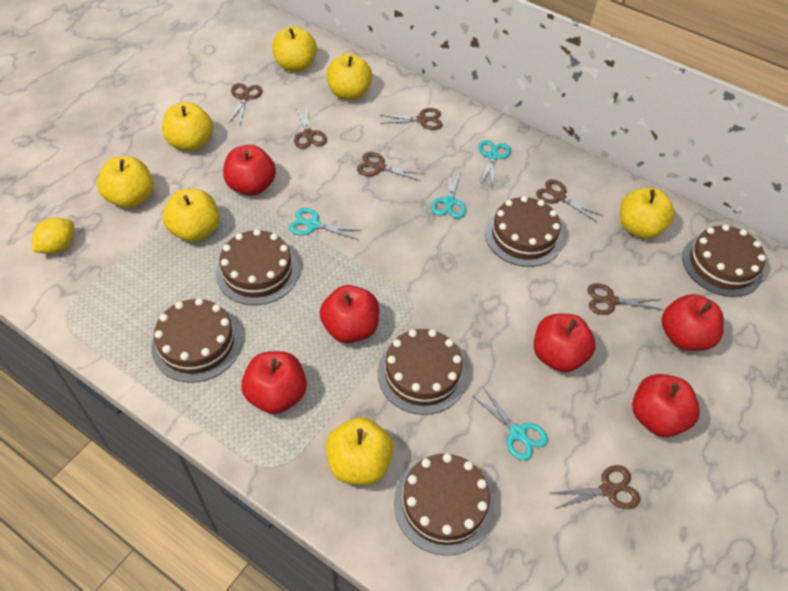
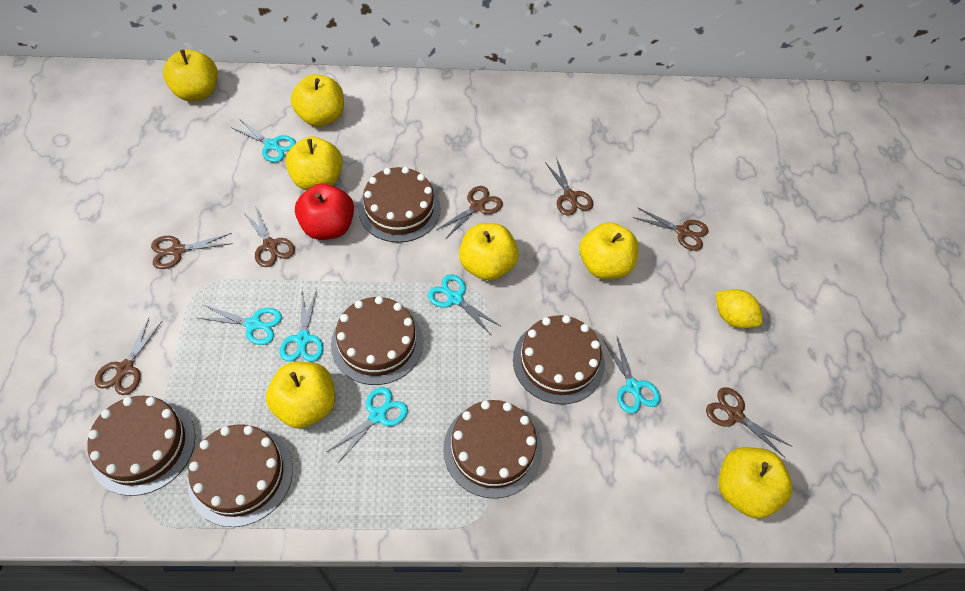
red apple: [223,145,276,196] [241,351,307,414] [320,285,379,343] [534,314,596,372] [632,374,700,437] [661,294,724,351] = 6 -> [295,183,354,240] = 1
turquoise scissors: [289,208,362,239] [431,169,466,218] [473,387,548,460] [478,140,511,186] = 4 -> [199,305,282,345] [231,120,296,162] [280,290,324,362] [327,387,408,464] [428,274,500,336] [603,337,660,414] = 6

